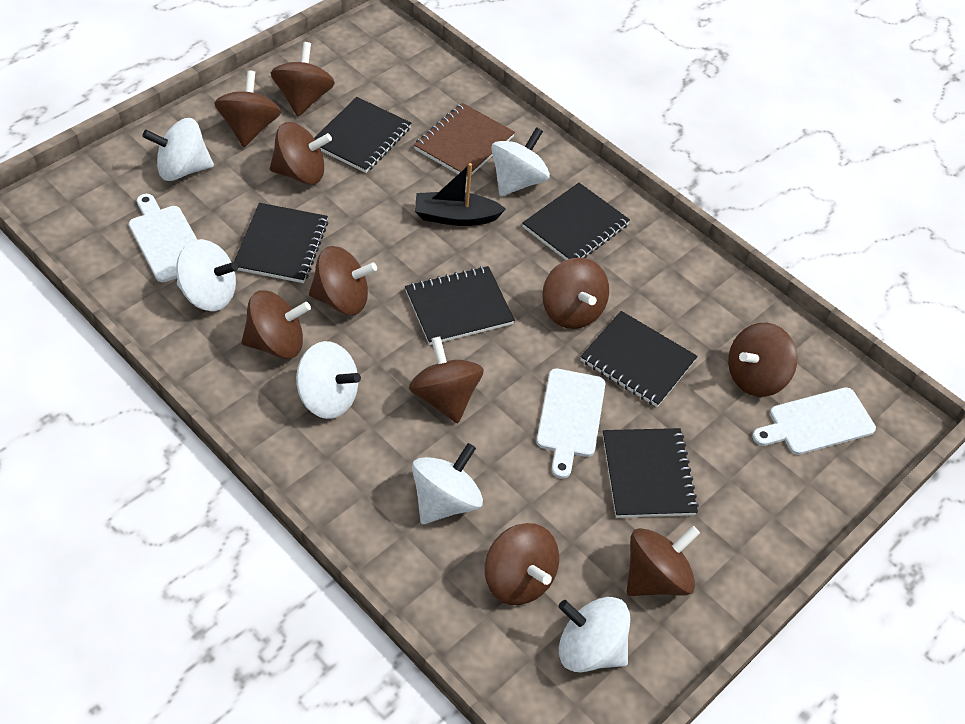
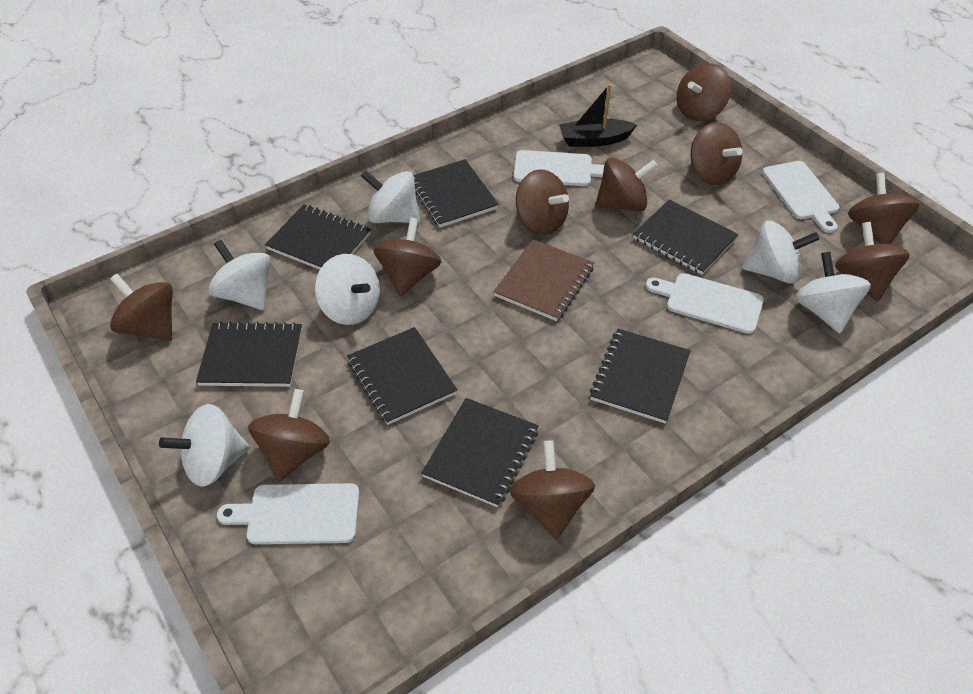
black notebook: [234,203,328,283] [314,97,411,173] [405,266,515,345] [522,183,630,260] [580,311,698,407] [603,428,699,518] = 6 -> [196,321,302,387] [265,204,371,270] [347,327,457,425] [413,159,499,228] [422,398,539,507] [590,329,690,424] [633,199,739,275] = 7
white cutting board: [129,194,197,282] [536,369,605,479] [752,387,876,455] = 3 -> [217,483,360,544] [514,150,604,186] [646,273,764,334] [762,161,839,233] = 4

